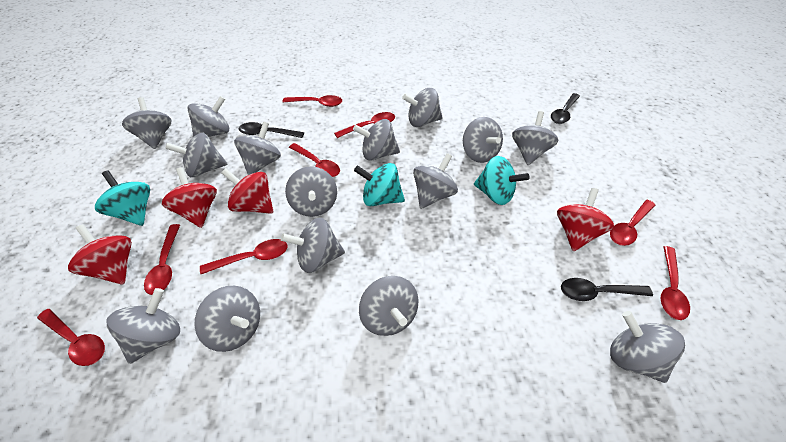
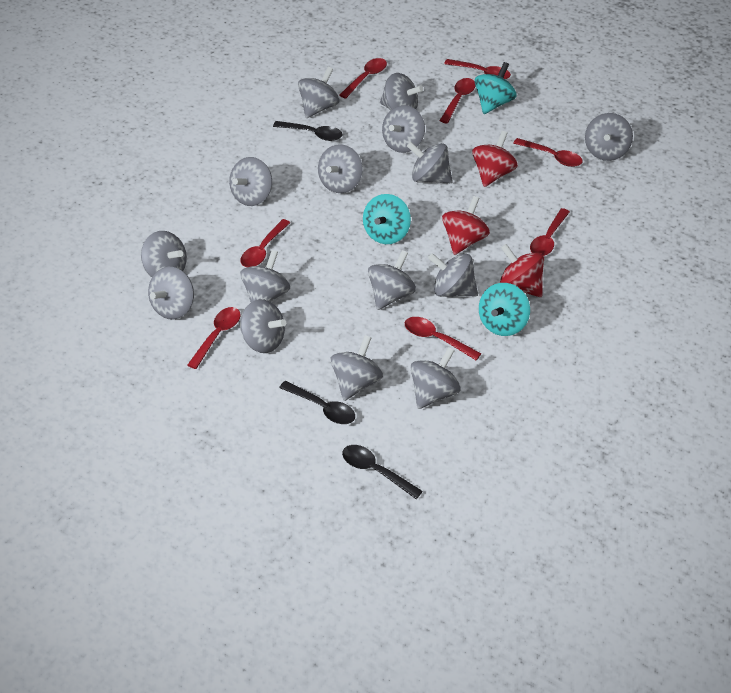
red spinning top: [68,224,132,284] [162,167,217,228] [221,168,273,214] [557,188,614,251] = 4 -> [442,196,490,255] [472,131,518,187] [500,244,544,297] = 3

